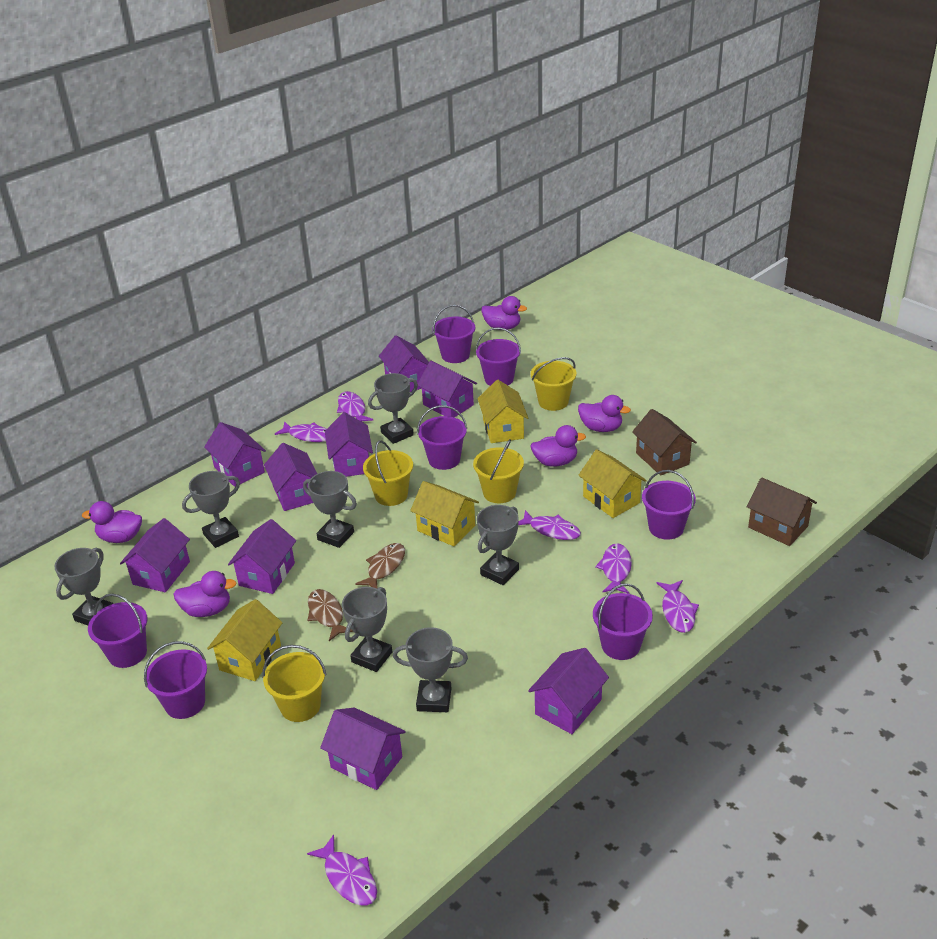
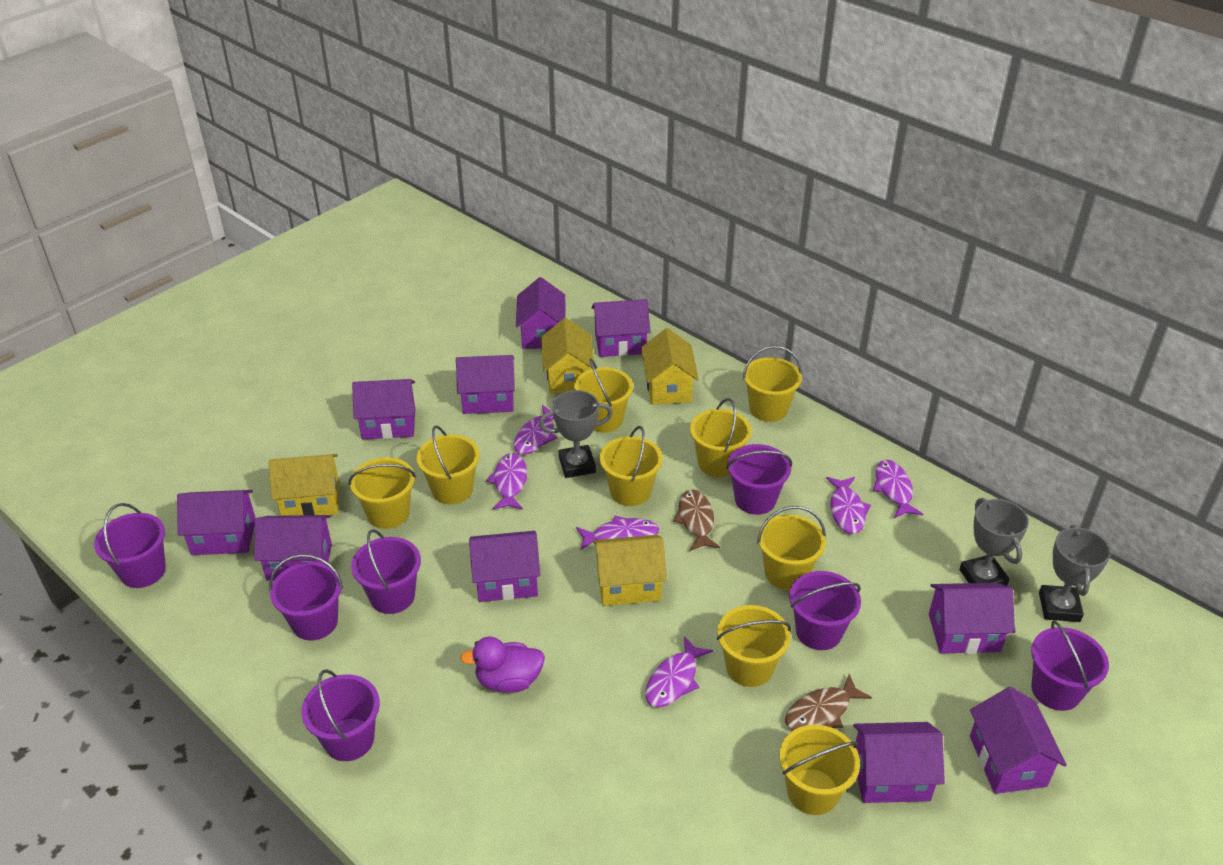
brown house: [632,409,697,476] [746,477,817,546] = 2 -> none = 0
grey trophy: [54,548,113,625] [182,471,240,548] [303,471,357,548] [342,587,392,672] [368,373,418,444] [393,627,468,712] [477,505,519,585] = 7 -> [539,390,613,478] [959,498,1029,586] [1039,525,1111,622] = 3
purple duck: [82,501,142,543] [173,571,236,617] [481,296,527,330] [530,425,586,467] [578,395,631,432] = 5 -> [460,637,545,693] = 1
purple house: [120,518,190,592] [204,422,266,487] [228,519,296,594] [264,443,317,511] [320,708,406,790] [325,412,373,477] [379,336,429,392] [418,361,477,418] [528,648,609,734] = 9 -> [177,490,255,555] [254,515,332,581] [352,379,415,439] [456,355,515,414] [469,531,540,602] [516,277,565,349] [592,299,651,357] [853,722,945,803] [929,583,1015,654] [970,687,1067,794] = 10
yellow bucket: [262,645,326,722] [363,440,413,506] [473,439,524,503] [531,357,576,411] = 4 -> [349,457,416,529] [417,425,480,504] [574,358,633,432] [600,426,663,506] [690,398,752,477] [717,605,791,687] [743,346,802,422] [757,506,826,590] [779,725,860,815] = 9

